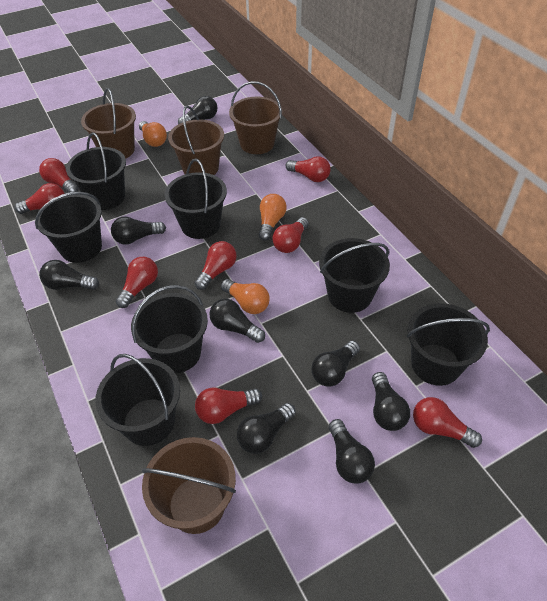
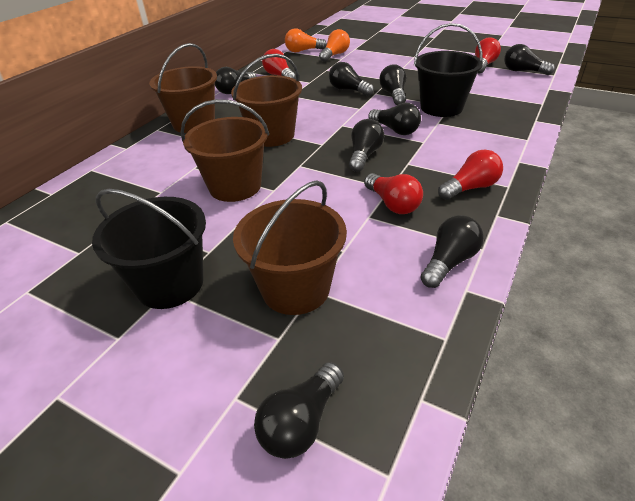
black bucket: [35,192,102,263] [66,132,126,210] [95,354,180,446] [131,285,208,373] [164,158,227,239] [319,238,390,313] [407,303,490,386] = 7 -> [92,189,206,309] [414,23,483,117] = 2
orange light bulb: [139,121,167,147] [221,279,270,314] [259,194,287,241] = 3 -> [285,28,327,52] [319,29,350,62] = 2
red light bulb: [15,183,65,214] [39,158,79,193] [116,257,158,308] [194,241,237,290] [195,388,262,424] [272,217,309,253] [286,156,331,182] [413,397,482,448] = 8 -> [262,49,296,79] [364,173,423,214] [438,149,503,200] [475,37,501,74] = 4

